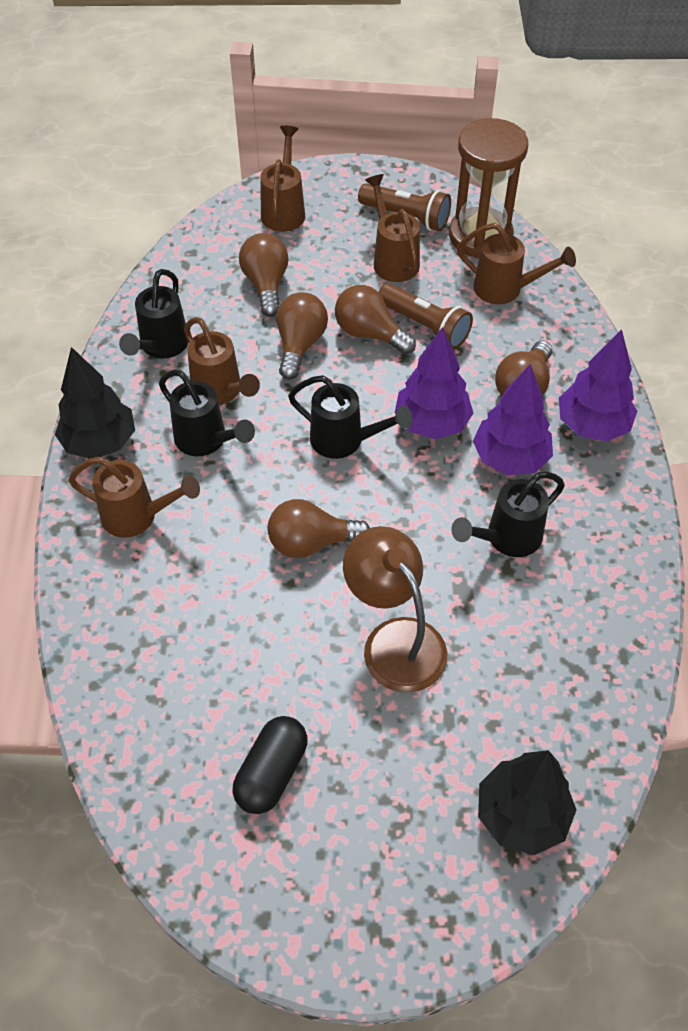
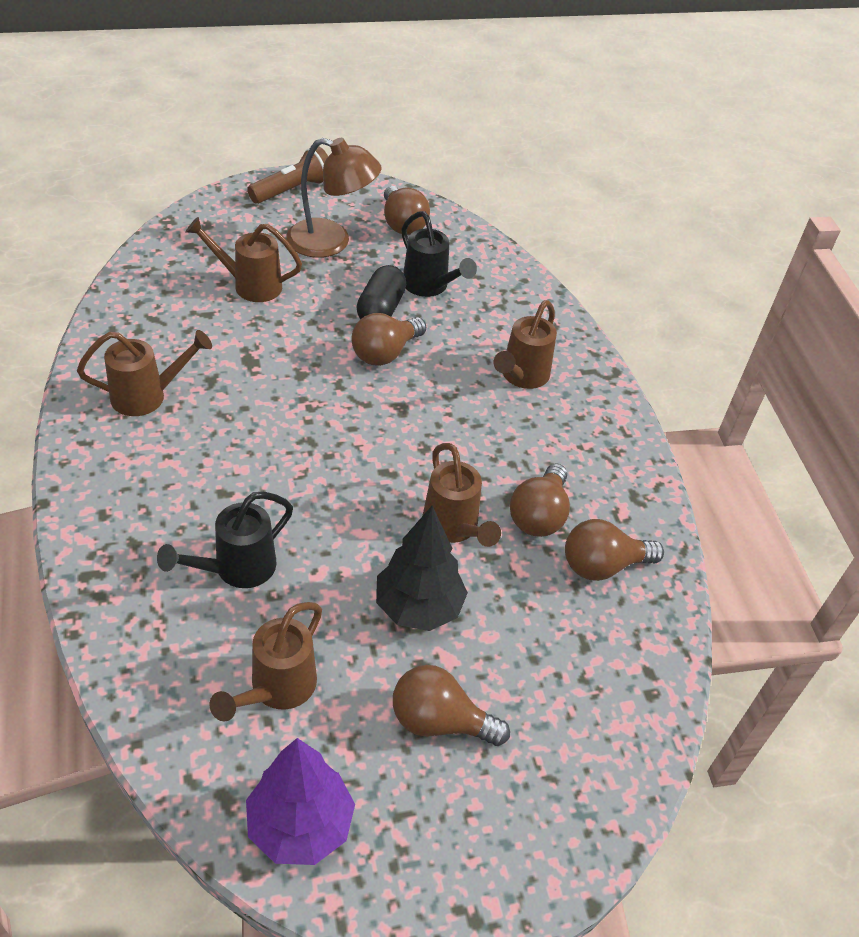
black tree: [55,347,135,459] [478,750,576,855] = 2 -> [376,506,468,631] = 1
black watering can: [119,269,189,359] [159,370,255,456] [288,375,413,459] [451,471,565,557] = 4 -> [157,492,293,588] [401,211,477,297] = 2
brown flashlight: [358,183,451,231] [379,283,473,349] = 2 -> [247,147,328,204] = 1
brown hourglass: [449,118,528,259] = 1 -> none = 0
purple tree: [395,327,474,439] [473,364,553,475] [559,329,637,441] = 3 -> [246,738,355,865] = 1

